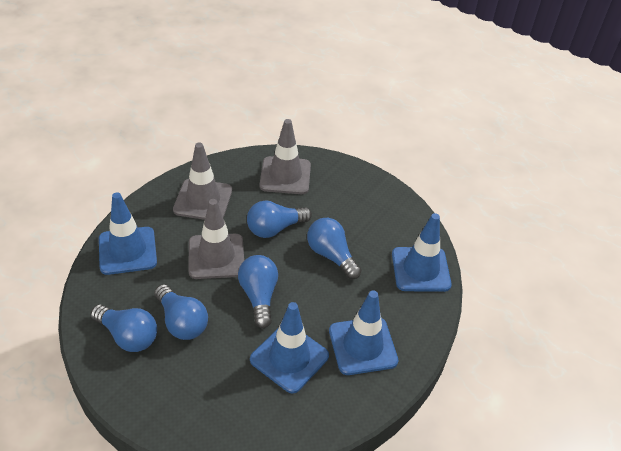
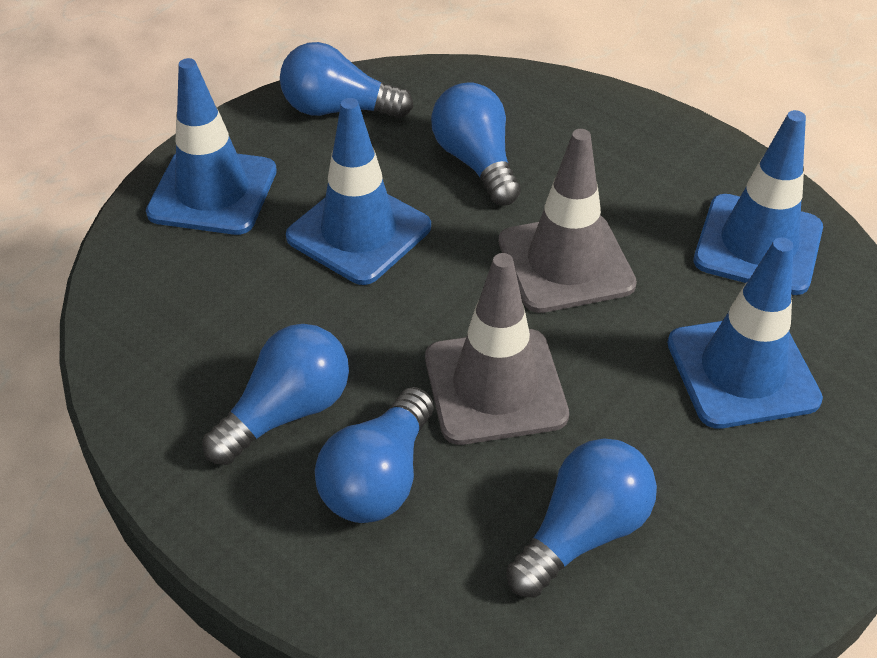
grey traffic cone: [173,142,232,220] [188,199,244,279] [259,119,311,194] = 3 -> [425,253,569,445] [499,129,637,313] = 2

